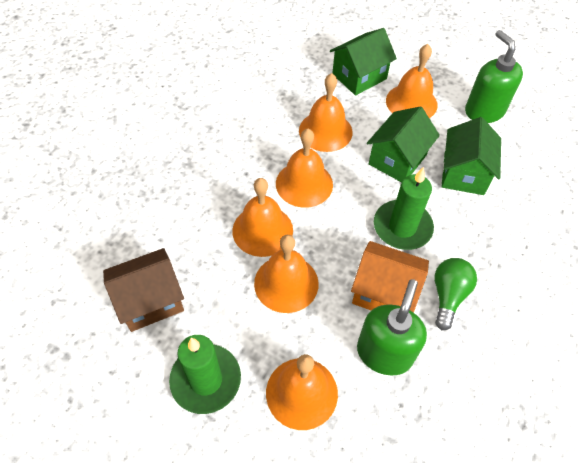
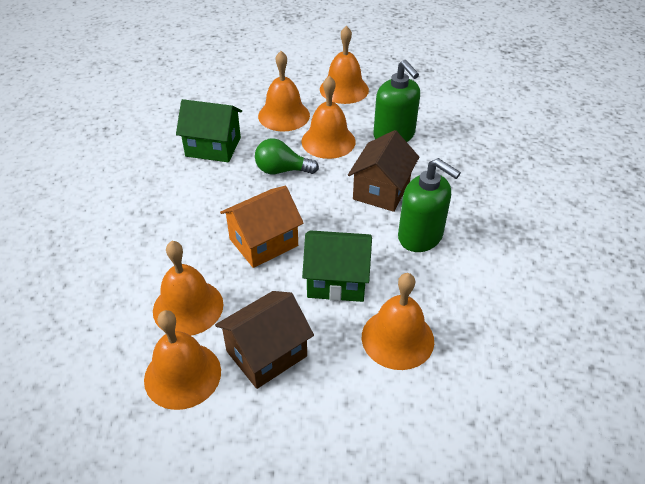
brown house: [103,248,184,332] = 1 -> [215,291,314,389] [348,130,419,212] = 2
green candle: [169,335,241,414] [374,167,434,250] = 2 -> none = 0
green house: [330,28,397,95] [367,106,440,183] [441,117,501,195] = 3 -> [176,99,242,162] [302,230,372,302] = 2

